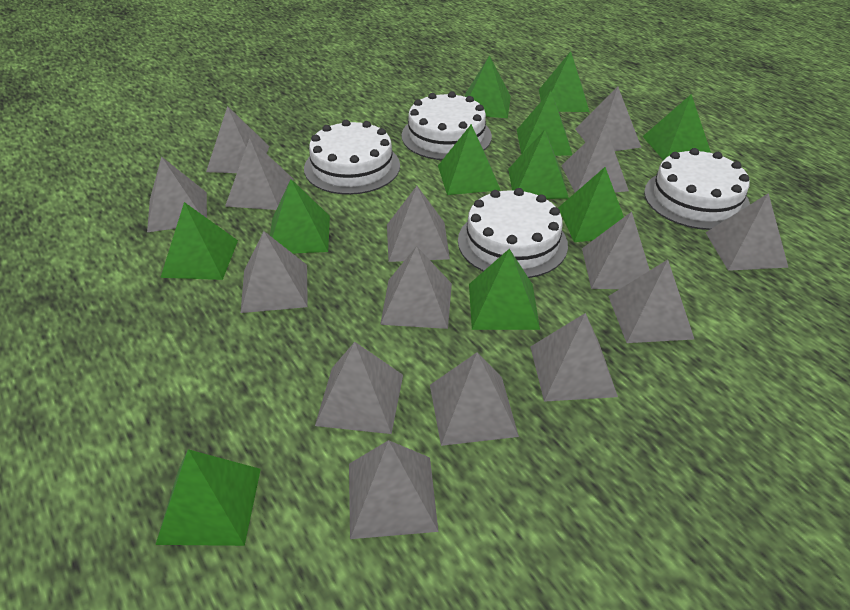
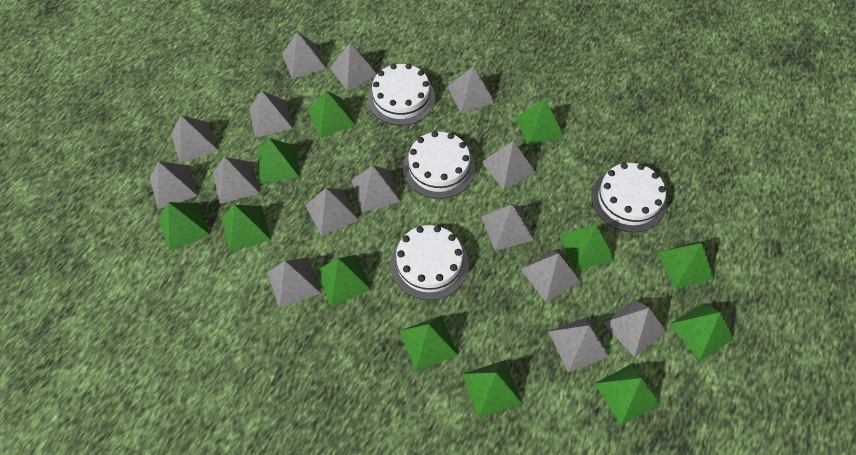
green pyramid: [155,449,261,546] [160,202,238,280] [270,179,330,254] [438,124,500,195] [465,55,511,118] [469,249,540,330] [508,130,569,199] [517,91,572,156] [539,51,589,112] [558,167,624,242] [642,94,711,160] = 11 -> [158,202,210,251] [222,205,271,252] [257,138,299,184] [308,90,356,138] [317,255,372,306] [400,316,458,371] [462,360,523,418] [515,99,564,146] [560,225,615,271] [594,363,660,426] [657,242,714,289] [670,303,734,361] = 12

